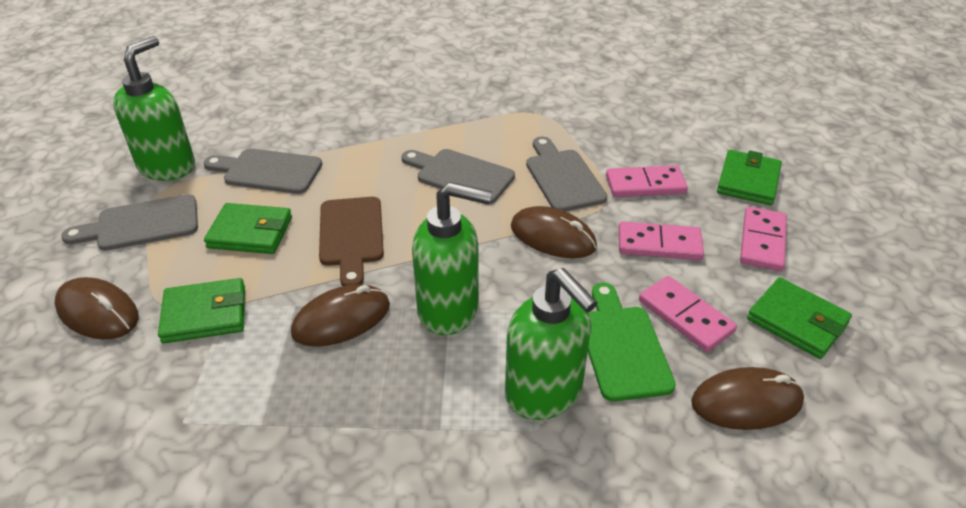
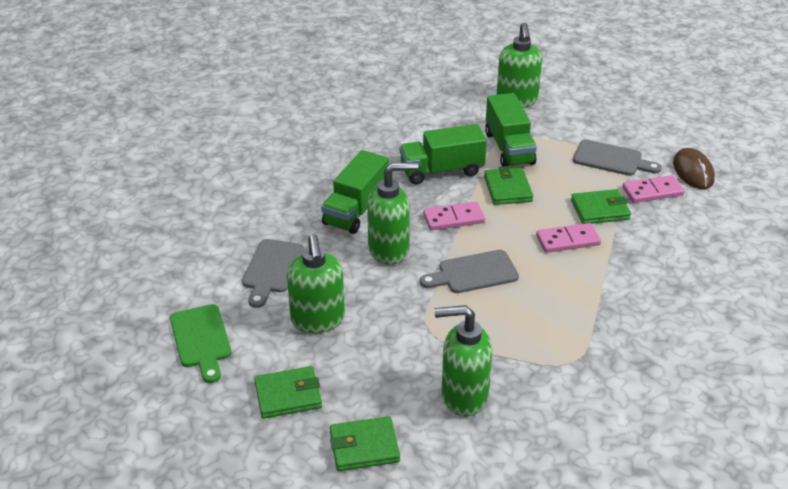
brown cutting board: [319,197,384,286] = 1 -> none = 0
brown mouse: [55,277,139,339] [291,285,390,347] [511,206,597,258] [691,367,804,430] = 4 -> [673,148,715,189] = 1
green soap dispenser: [113,36,195,181] [412,182,492,335] [505,268,598,420] = 3 -> [287,234,345,333] [367,162,418,265] [434,305,492,416] [496,22,542,108] = 4
green truck: none = 0 -> [321,150,389,234] [400,124,487,184] [485,93,537,167] = 3
grey cutting board: [61,194,198,251] [203,149,322,194] [402,149,515,204] [526,136,607,212] = 4 -> [242,239,304,308] [420,250,519,293] [573,139,662,176] = 3
pink domino: [606,165,688,197] [619,221,704,260] [639,276,737,352] [740,207,787,271] = 4 -> [423,202,485,230] [536,223,601,253] [622,175,685,203] = 3

